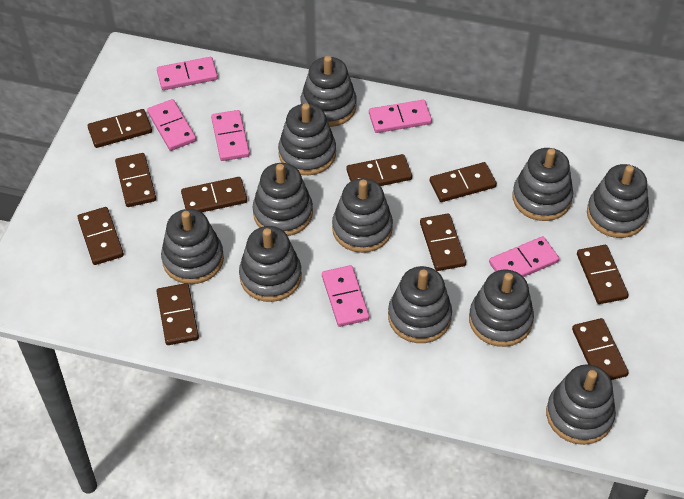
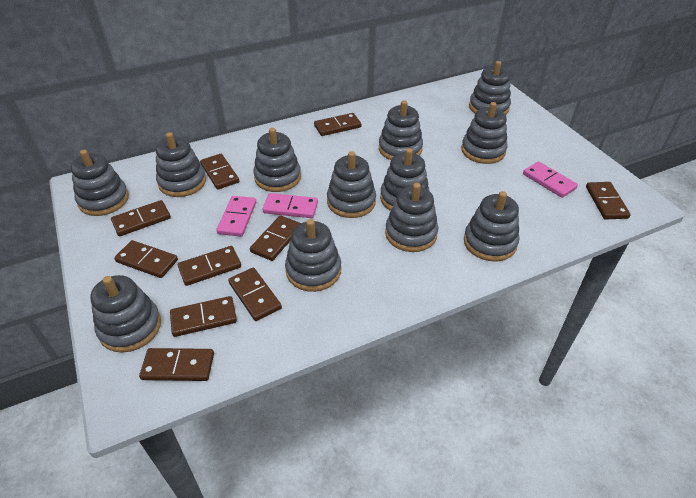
grey stacking toy: [161,209,224,284] [239,226,302,302] [253,163,313,236] [278,103,336,175] [301,56,357,127] [332,178,393,253] [388,266,452,343] [469,270,534,347] [513,148,573,221] [546,364,616,445] [587,164,649,238] = 11 -> [71,150,129,216] [90,275,161,353] [156,132,206,197] [253,128,301,192] [285,219,341,292] [327,151,376,218] [379,100,423,160] [380,148,429,211] [385,183,438,252] [461,102,508,164] [464,191,519,261] [469,61,511,114] = 12
pink domino: [147,99,196,151] [157,57,218,90] [211,110,250,161] [322,265,369,327] [369,100,432,133] [489,236,559,277] = 6 -> [216,196,256,237] [262,193,318,218] [523,161,578,198] = 3

